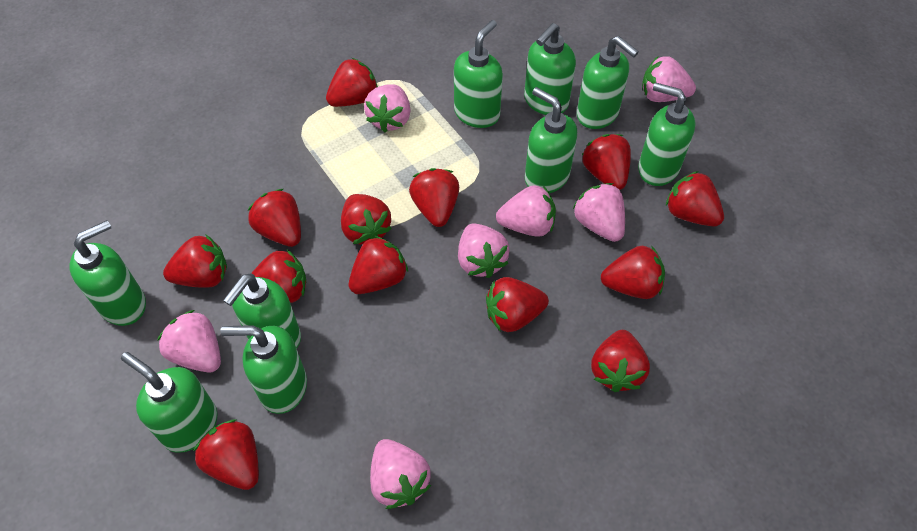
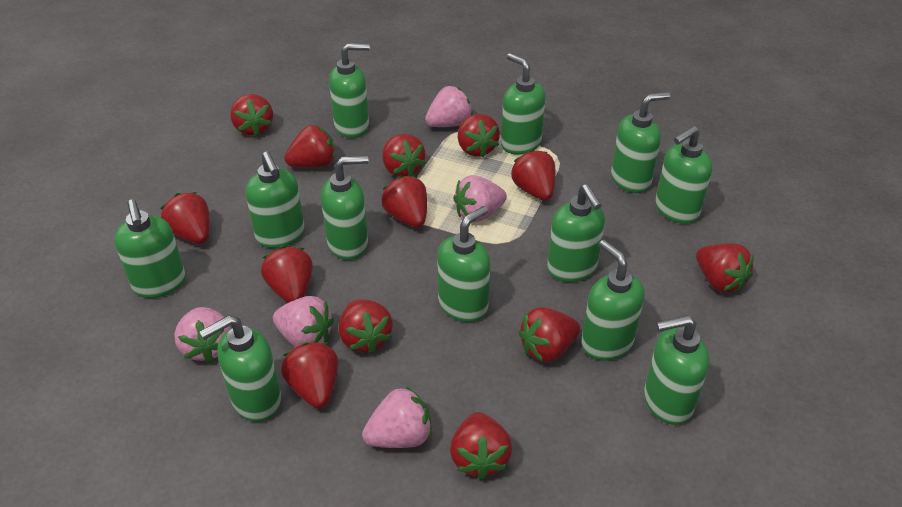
green soap dispenser: [69,220,146,326] [121,352,217,453] [220,325,307,414] [223,273,301,348] [454,20,503,128] [524,23,576,115] [525,87,577,193] [577,36,639,129] [638,82,696,186] = 9 -> [114,200,186,298] [199,315,282,422] [245,152,305,248] [321,155,368,260] [329,43,370,138] [437,206,490,322] [501,53,546,155] [547,184,605,282] [581,240,644,361] [611,92,670,193] [644,315,710,425] [655,126,712,224] = 12
pink strawberry: [157,310,221,373] [364,84,410,132] [370,439,431,509] [458,223,510,278] [496,185,556,237] [573,183,625,242] [642,56,696,102] = 7 -> [174,307,231,362] [273,296,334,347] [362,386,432,448] [425,86,473,127] [453,175,507,222] = 5

